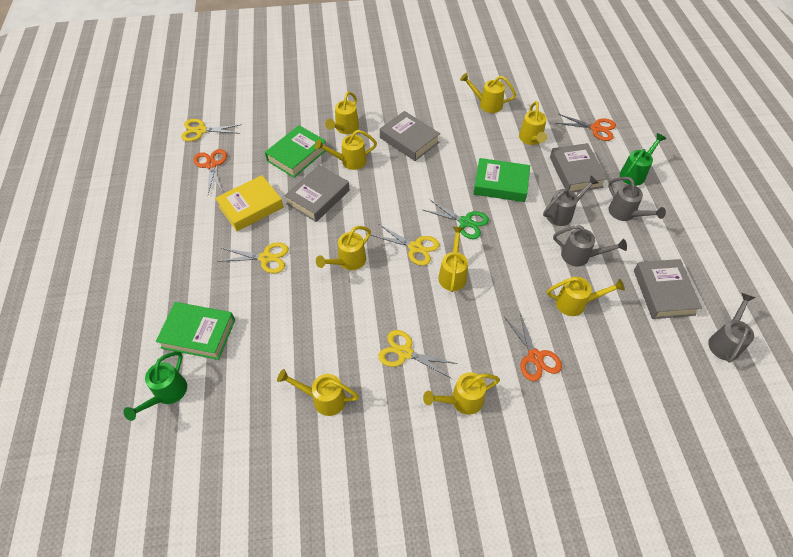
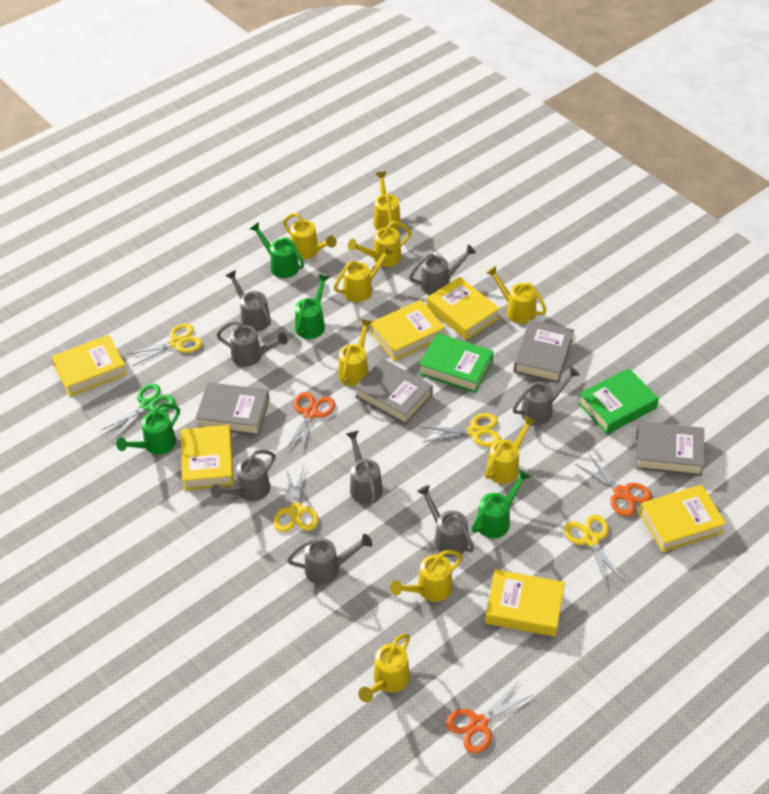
green book: [156,302,235,360] [265,125,326,178] [473,158,530,202] = 3 -> [419,333,494,393] [578,368,659,434] = 2
green watering can: [123,351,187,421] [620,133,666,186] = 2 -> [116,403,180,455] [250,222,304,278] [295,274,330,339] [472,469,531,538] = 4
grey watering can: [543,176,599,226] [553,225,627,267] [608,177,666,221] [708,293,755,363] = 4 -> [211,450,276,501] [216,321,288,367] [225,270,271,332] [287,534,372,585] [346,431,383,504] [409,244,476,295] [417,485,474,557] [513,366,580,425] = 8
yellow book: [215,175,283,231] = 1 -> [51,335,127,397] [181,425,234,490] [370,300,445,361] [427,277,500,340] [485,569,565,637] [639,485,726,552] = 6

